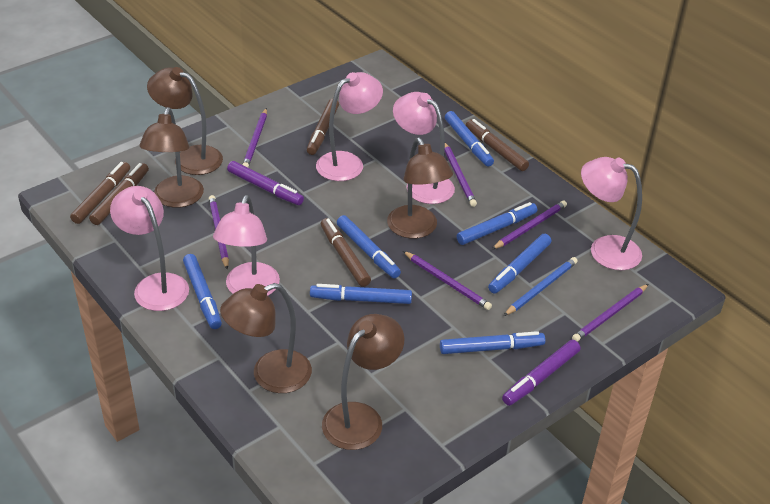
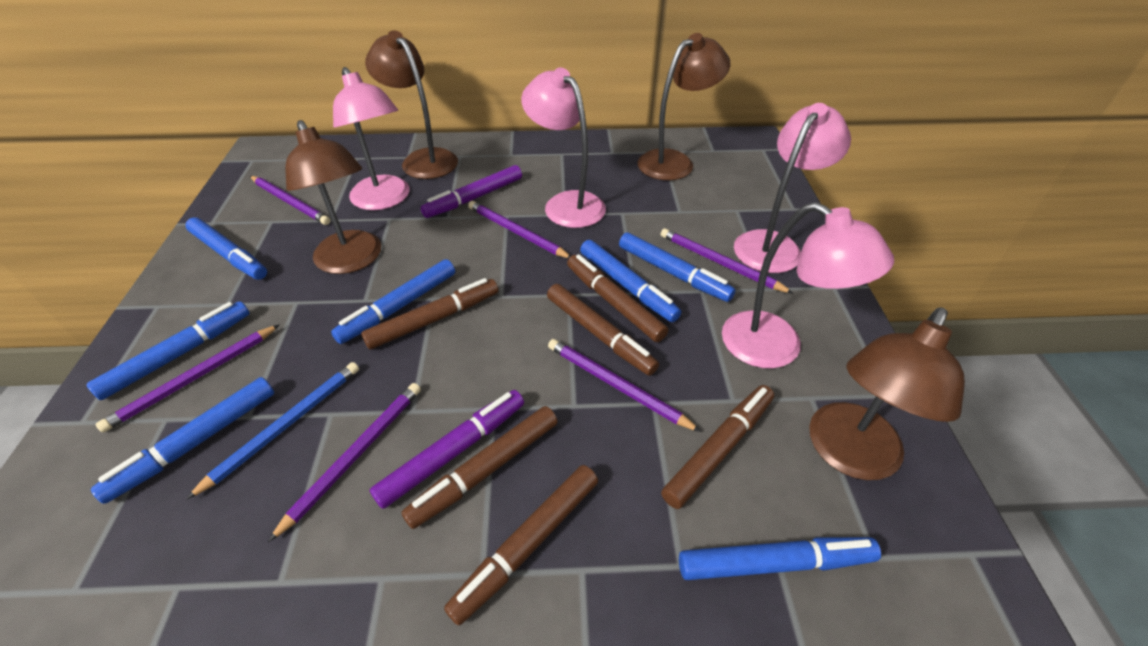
brown lamp: [139,107,204,208] [147,67,223,175] [220,283,312,393] [322,314,405,450] [387,138,453,239] = 5 -> [286,120,381,274] [365,30,458,179] [638,33,730,180] [809,307,965,480] = 4
brown marker: [70,162,130,224] [89,163,149,225] [307,99,339,155] [321,218,371,287] [466,119,529,171] = 5 -> [361,278,498,349] [401,406,558,529] [444,465,598,625] [547,284,659,376] [567,254,668,342] [661,385,774,509] = 6
pink lamp: [110,186,189,311] [213,195,280,296] [316,72,383,181] [393,92,455,204] [581,157,642,270] = 5 -> [333,67,410,210] [521,68,606,228] [722,202,894,368] [734,103,851,273] = 4

